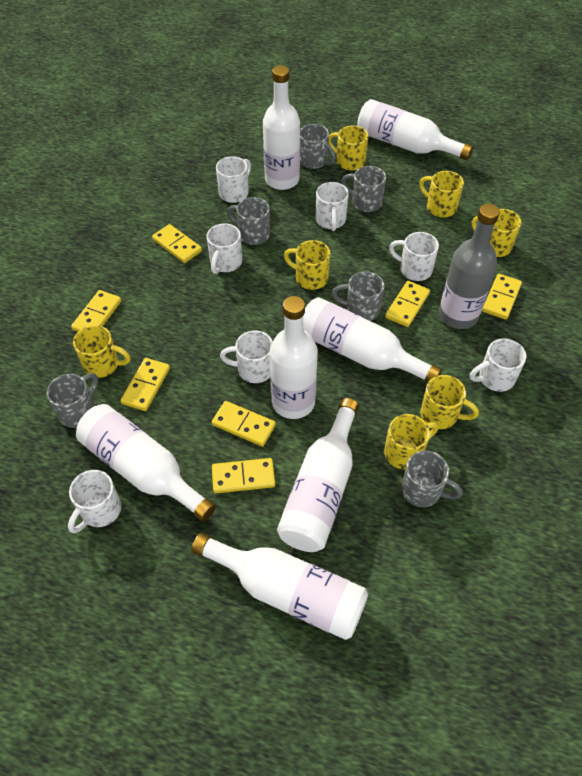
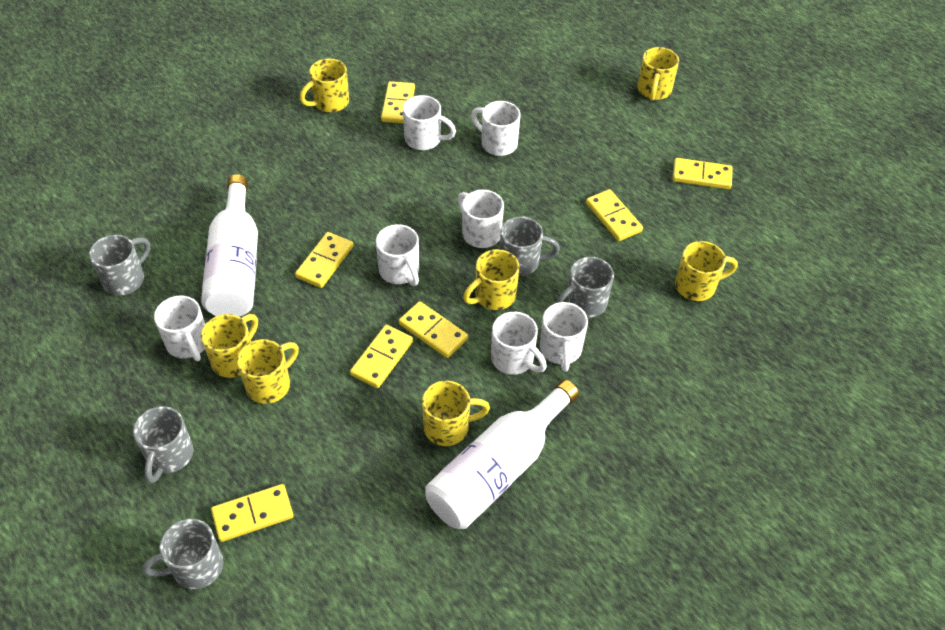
grey bottle: [439,204,500,329] = 1 -> none = 0
grey mug: [47,373,98,428] [227,197,270,245] [300,124,336,169] [332,271,384,321] [341,166,386,212] [401,450,463,507] = 6 -> [89,235,150,296] [133,406,193,484] [142,519,223,589] [500,216,560,276] [556,257,614,318] = 5
white bottle: [76,404,216,522] [192,533,368,640] [263,66,300,190] [270,296,318,419] [277,398,359,552] [303,297,442,383] [357,99,473,160] = 7 -> [201,174,258,317] [425,379,579,529] = 2

